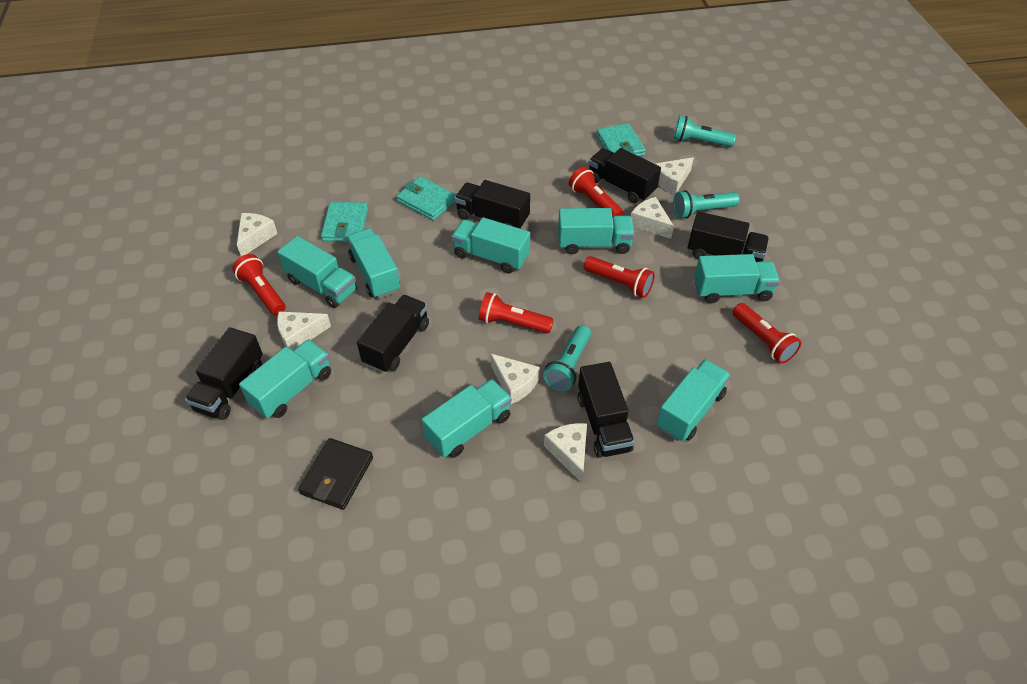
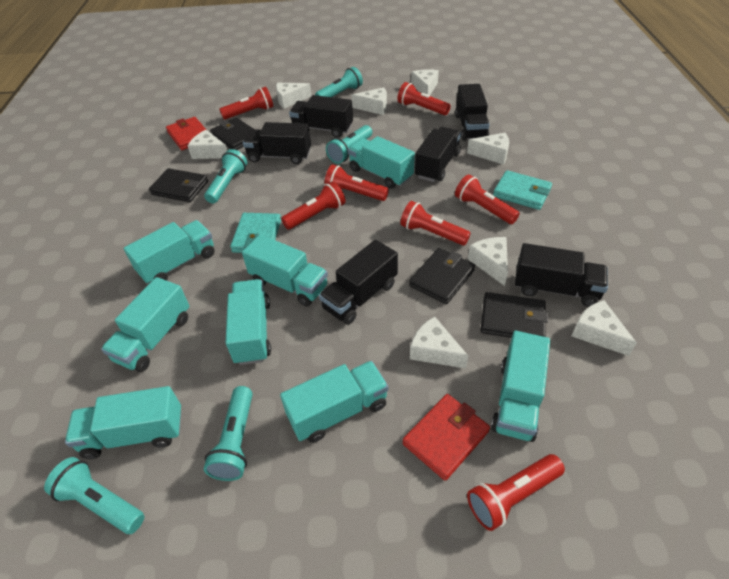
black wallet: [298,438,373,510] = 1 -> [149,168,208,202] [210,118,254,150] [409,248,475,304] [481,292,548,338] = 4
red flashlight: [232,254,285,315] [479,292,554,333] [569,167,623,218] [584,256,655,298] [732,303,801,364] = 5 -> [219,87,273,120] [281,181,346,230] [324,165,389,201] [397,82,451,115] [400,201,471,245] [455,174,520,224] [467,454,565,531] = 7
red wallet: none = 0 -> [166,117,206,150] [403,394,490,481] = 2
turquoise flashlight: [543,325,591,391] [673,116,736,147] [673,190,739,218] = 3 -> [44,457,144,534] [204,149,247,203] [204,386,253,481] [315,67,363,97] [326,125,372,164] = 5
turquoise wallet: [321,202,368,242] [396,176,456,220] [596,123,646,157] = 3 -> [230,213,281,253] [493,170,552,210] = 2
white cheese: [237,213,278,256] [277,311,331,351] [490,353,540,404] [544,423,587,483] [631,197,674,239] [655,157,694,194] = 6 -> [188,130,227,159] [276,83,311,108] [352,88,387,115] [410,317,468,368] [411,69,439,95] [467,133,509,165] [468,237,508,286] [572,300,637,356] = 8

